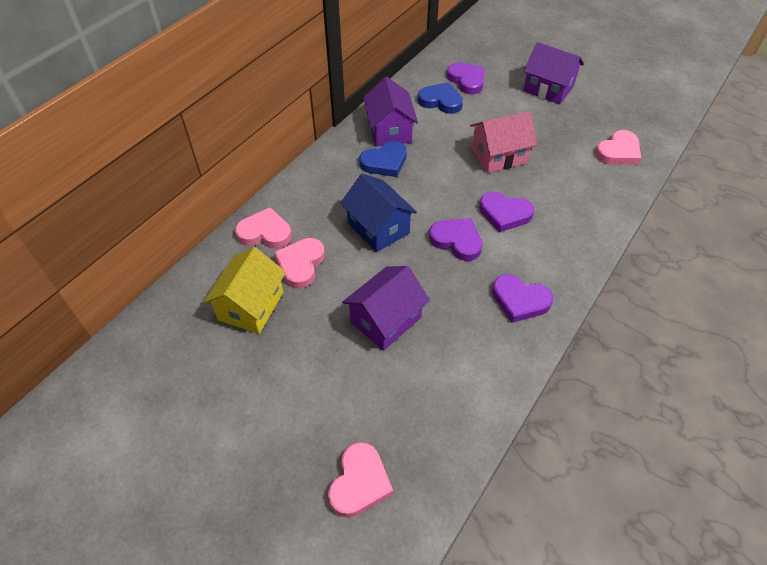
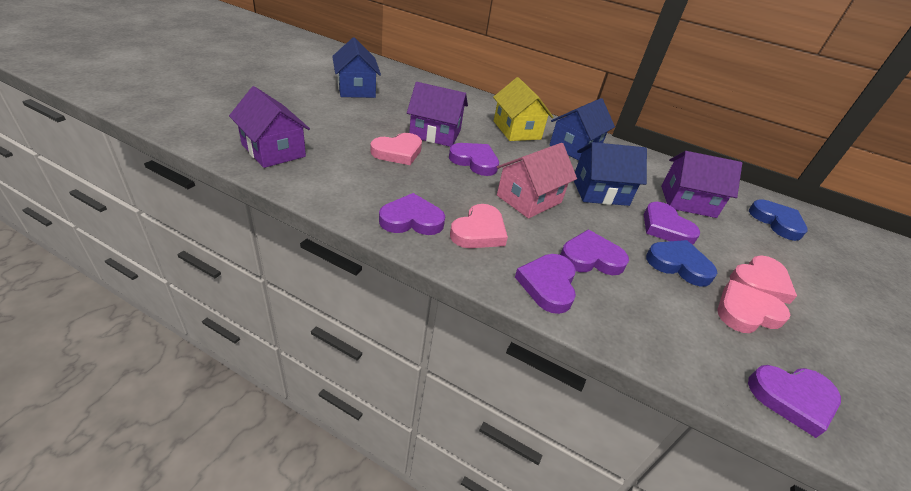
blue house: [340,174,417,252] = 1 -> [332,37,381,98] [549,98,615,161] [574,142,647,206] = 3
purple heart: [429,218,483,261] [447,63,485,94] [479,192,534,232] [492,274,553,323] = 4 -> [379,193,445,235] [449,143,499,176] [515,254,576,314] [560,230,629,275] [644,202,700,245] [748,365,841,438] = 6

